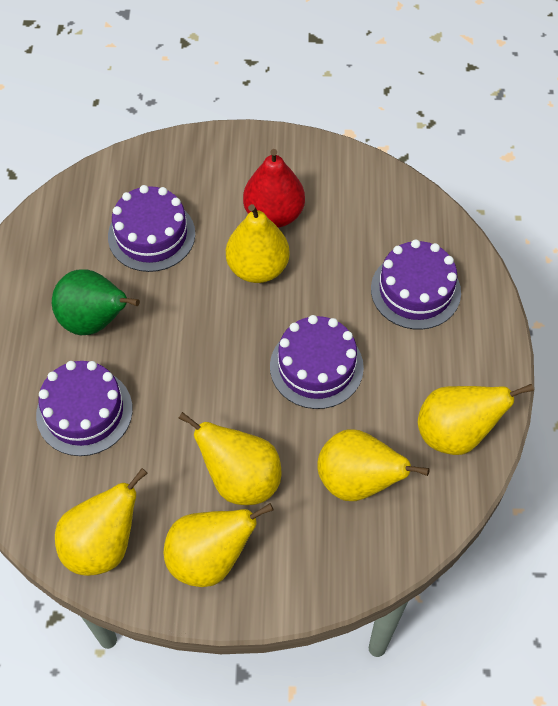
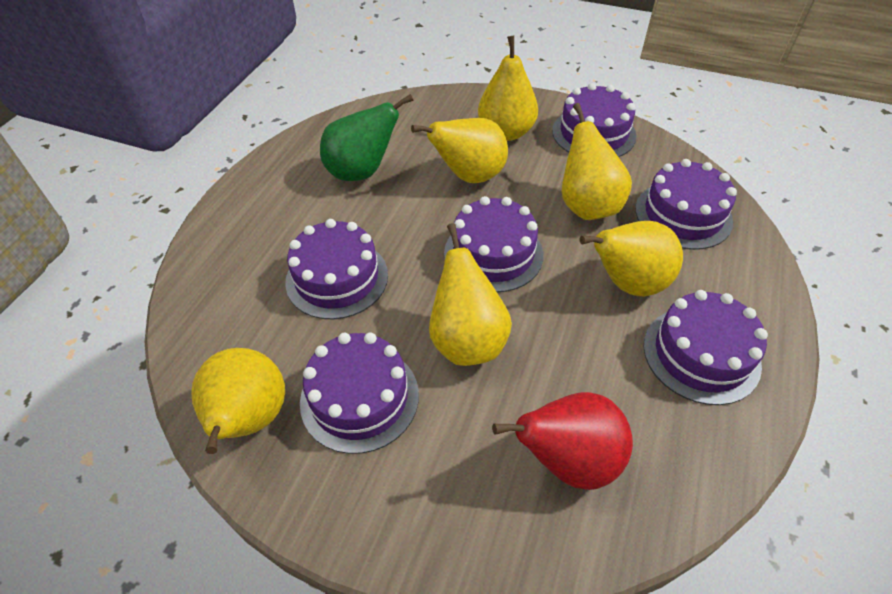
purple cake: [36,361,133,456] [108,185,195,272] [270,315,364,409] [371,239,461,330] = 4 -> [285,219,388,319] [300,332,419,454] [444,196,543,292] [552,83,636,157] [635,159,737,250] [643,290,768,405] = 6

